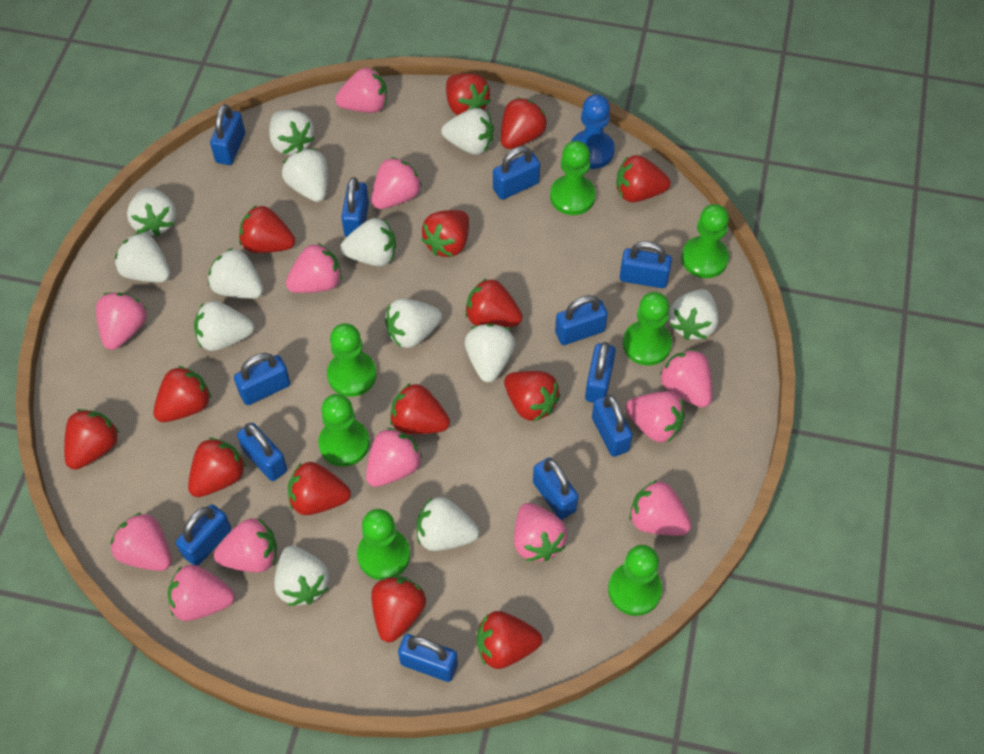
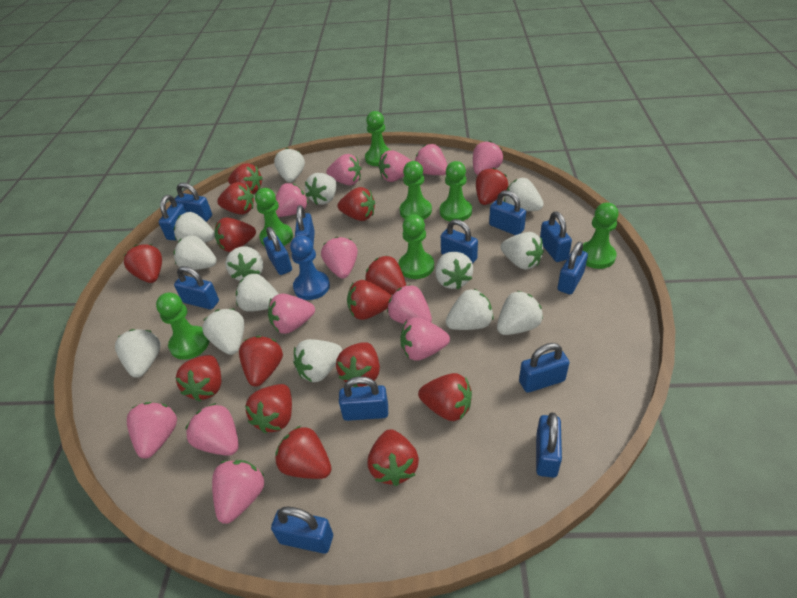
blue padlock: [176,504,231,566] [210,104,245,165] [234,353,290,405] [237,423,287,481] [341,177,369,237] [398,634,458,682] [493,146,540,200] [533,458,579,519] [555,295,608,345] [585,342,616,403] [592,395,633,457] [619,241,672,288] = 12 -> [159,195,187,240] [174,266,219,310] [175,183,212,222] [263,227,292,275] [271,506,333,554] [295,205,315,246] [339,376,388,421] [441,219,478,264] [489,190,526,235] [519,343,569,393] [536,412,562,478] [540,211,572,262] [558,242,588,294] = 13
red strawberry: [64,409,119,470] [153,366,211,422] [188,437,246,497] [239,206,295,253] [288,462,351,515] [371,576,426,642] [390,383,450,434] [421,210,469,257] [446,73,491,115] [465,278,522,327] [477,611,542,669] [501,97,547,149] [504,371,560,422] [616,155,671,203] = 14 -> [124,244,162,283] [176,355,221,402] [215,217,256,252] [217,182,254,215] [228,163,263,194] [239,336,283,387] [245,384,292,433] [275,426,331,479] [336,342,380,387] [338,187,375,221] [347,280,392,320] [365,255,406,295] [368,429,419,486] [418,373,472,421] [476,168,508,205] = 15
white strawberry: [115,232,170,282] [127,187,176,237] [194,301,254,351] [208,248,263,299] [269,110,315,155] [274,546,329,606] [282,148,328,202] [340,218,396,266] [385,298,442,348] [417,497,479,551] [441,108,494,155] [465,324,515,382] [669,289,719,340] = 13 -> [115,329,161,378] [173,236,217,270] [174,212,215,243] [202,309,244,355] [225,246,263,281] [236,274,279,312] [274,148,305,182] [293,339,342,382] [305,173,336,205] [435,252,473,290] [446,288,494,330] [497,291,543,335] [501,232,544,270] [504,178,544,211] = 14

